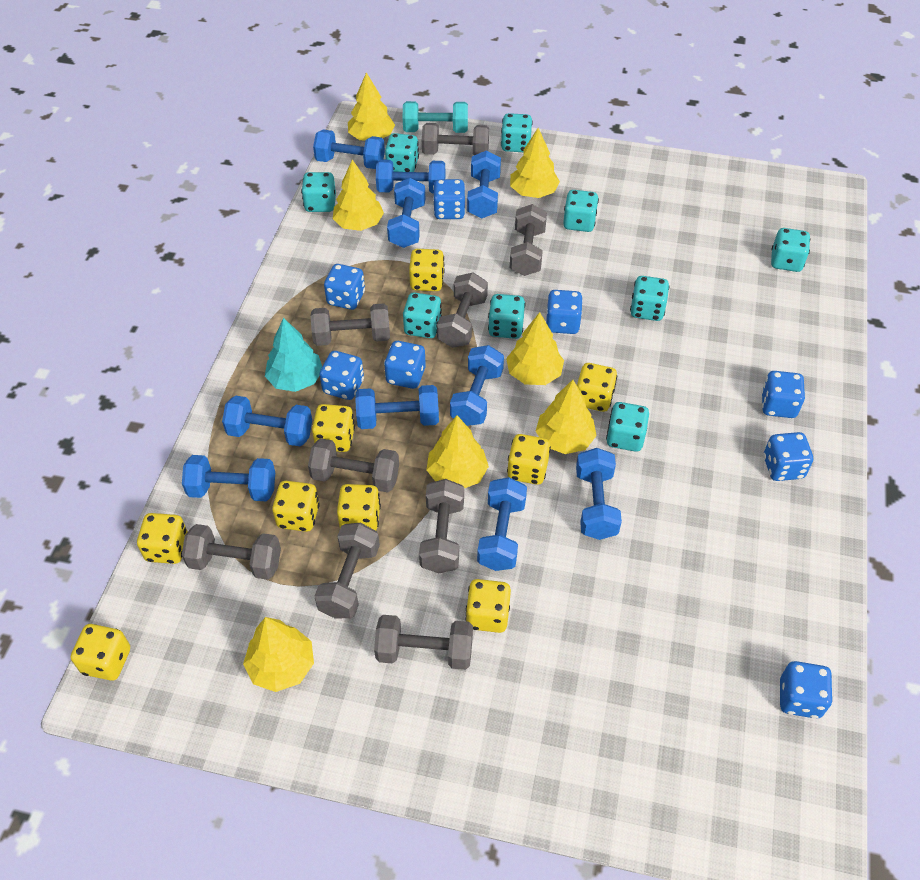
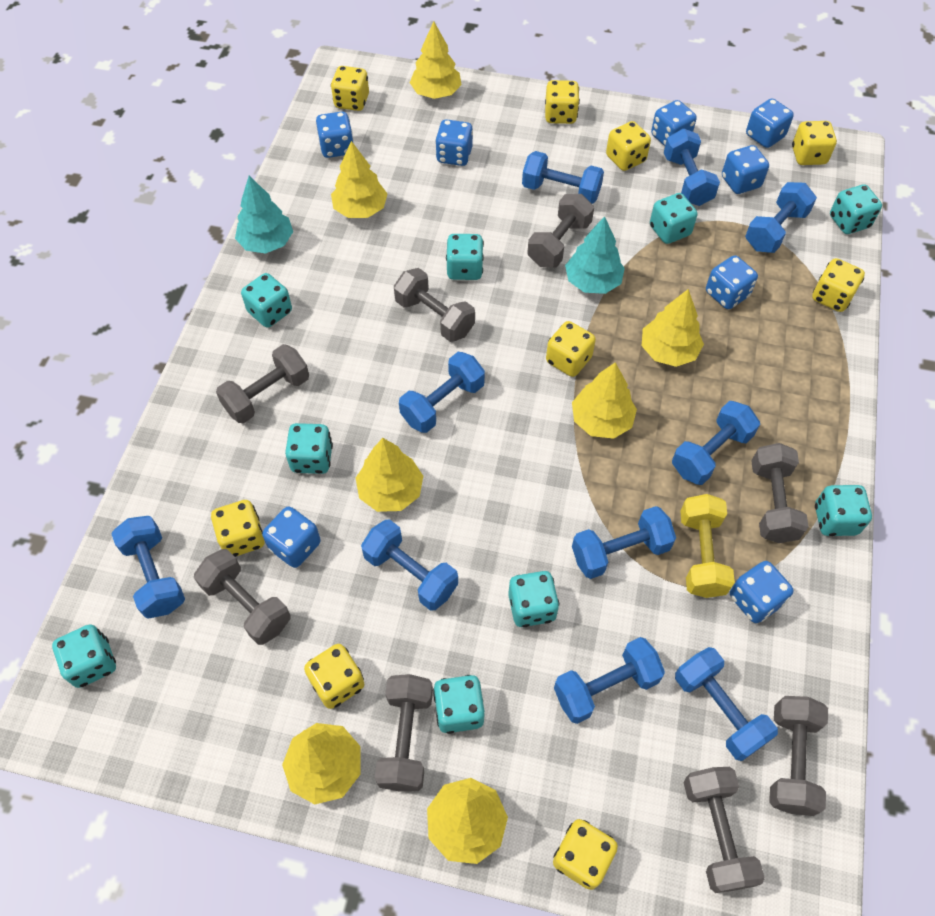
grey dumbbell: [182,524,281,580] [308,438,399,492] [311,303,390,346] [314,523,380,619] [374,615,473,670] [419,479,464,573] [422,123,489,155] [437,272,488,348] [510,204,547,276] = 9 -> [194,549,291,645] [216,344,309,423] [374,674,433,792] [394,268,475,342] [527,194,594,267] [684,767,765,893] [752,443,809,543] [769,696,828,816] = 8
turquoise dumbbell: [403,101,468,133] = 1 -> none = 0
turquoise tree: [265,318,322,392] = 1 -> [235,176,293,254] [565,216,625,294] = 2
yellow dumbbell: none = 0 -> [680,494,735,598] = 1

